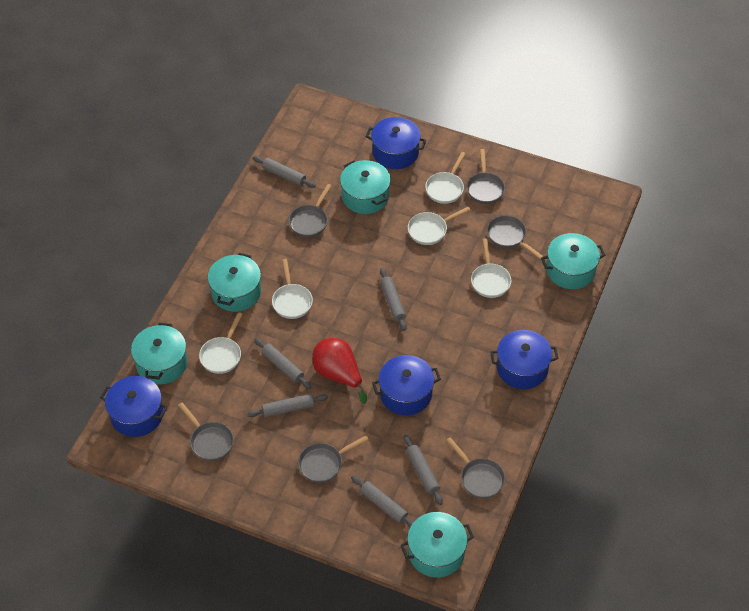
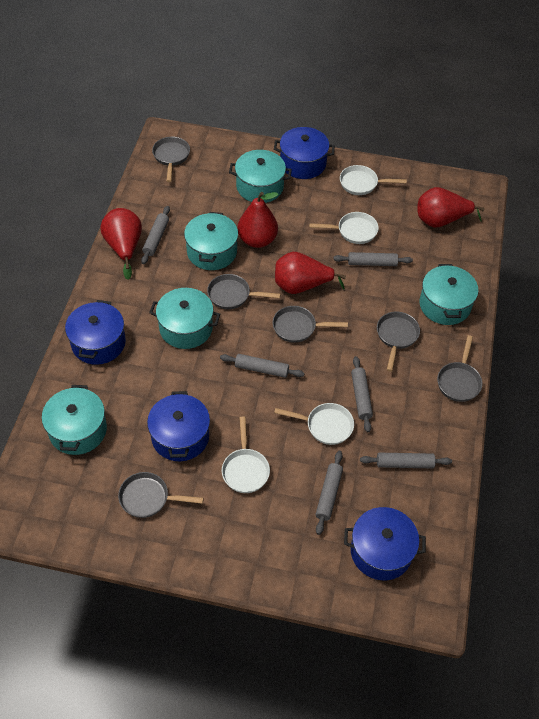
red pear: [312,338,367,404] = 1 -> [100,208,142,280] [238,192,278,248] [275,252,346,294] [417,187,485,228] = 4
white pan: [199,312,243,374] [272,259,313,319] [408,207,471,245] [425,152,466,204] [471,238,511,298] = 5 -> [222,416,270,493] [274,403,354,445] [309,212,379,244] [340,165,407,195] = 4

